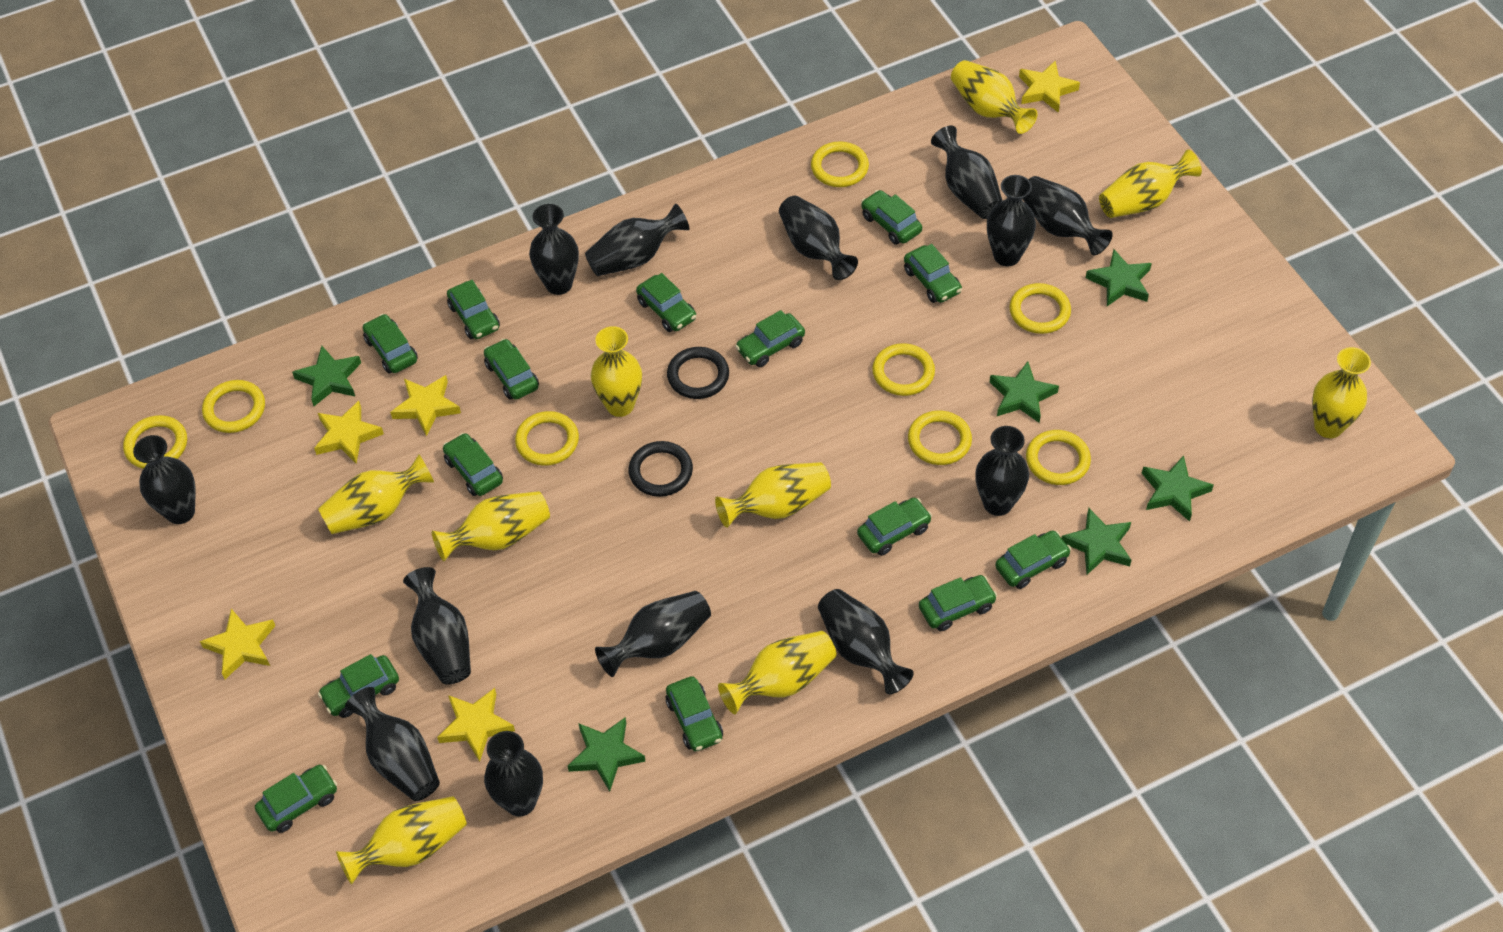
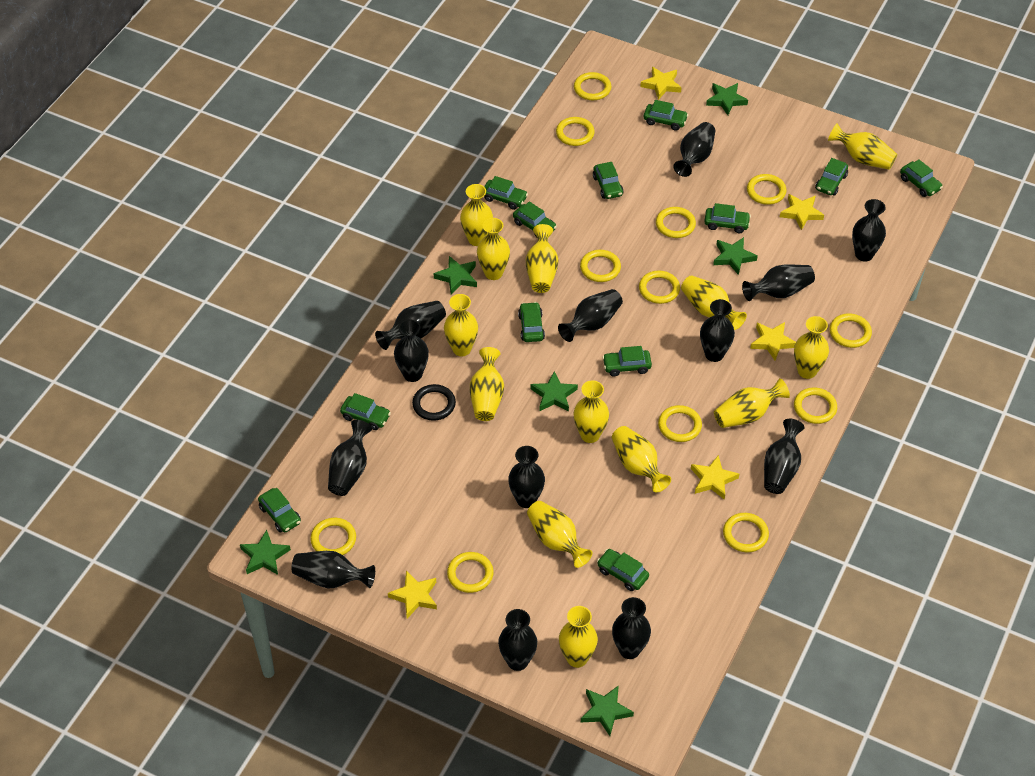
black ring: [628,441,693,497] [667,347,729,399] = 2 -> [412,384,456,421] = 1
green car: [255,765,337,833] [318,654,399,718] [363,314,418,373] [443,433,503,496] [447,280,500,339] [484,339,539,400] [636,273,696,332] [666,676,723,752] [735,310,805,367] [857,498,932,556] [861,190,922,245] [904,244,962,303] [919,575,997,631] [995,530,1071,589] = 14 -> [258,488,301,533] [340,393,391,430] [484,176,528,210] [513,202,557,237] [518,302,545,342] [593,162,624,199] [597,549,649,591] [602,346,652,376] [644,100,688,131] [704,203,751,233] [815,158,848,196] [900,160,943,197] = 12
yellow ring: [123,415,187,469] [202,380,265,433] [515,411,579,466] [811,141,869,187] [872,343,935,396] [908,410,972,465] [1009,283,1071,334] [1026,430,1091,485] = 8 -> [310,518,356,555] [447,552,494,593] [556,117,595,146] [574,72,612,100] [580,250,621,282] [639,271,680,304] [656,207,696,238] [658,405,702,442] [723,513,769,552] [747,174,787,205] [794,387,837,424] [830,313,872,348] = 12
yellow vase: [318,454,434,534] [336,796,467,885] [432,491,550,561] [591,326,642,417] [715,462,831,528] [718,631,837,714] [951,60,1038,134] [1099,150,1202,218] [1312,347,1371,438] = 9 -> [444,294,478,356] [460,184,493,246] [470,347,504,421] [477,218,510,280] [526,224,559,293] [527,501,592,568] [559,606,598,668] [573,380,609,443] [612,426,671,492] [681,275,747,330] [714,378,790,428] [794,316,829,379] [828,124,897,170] = 13

